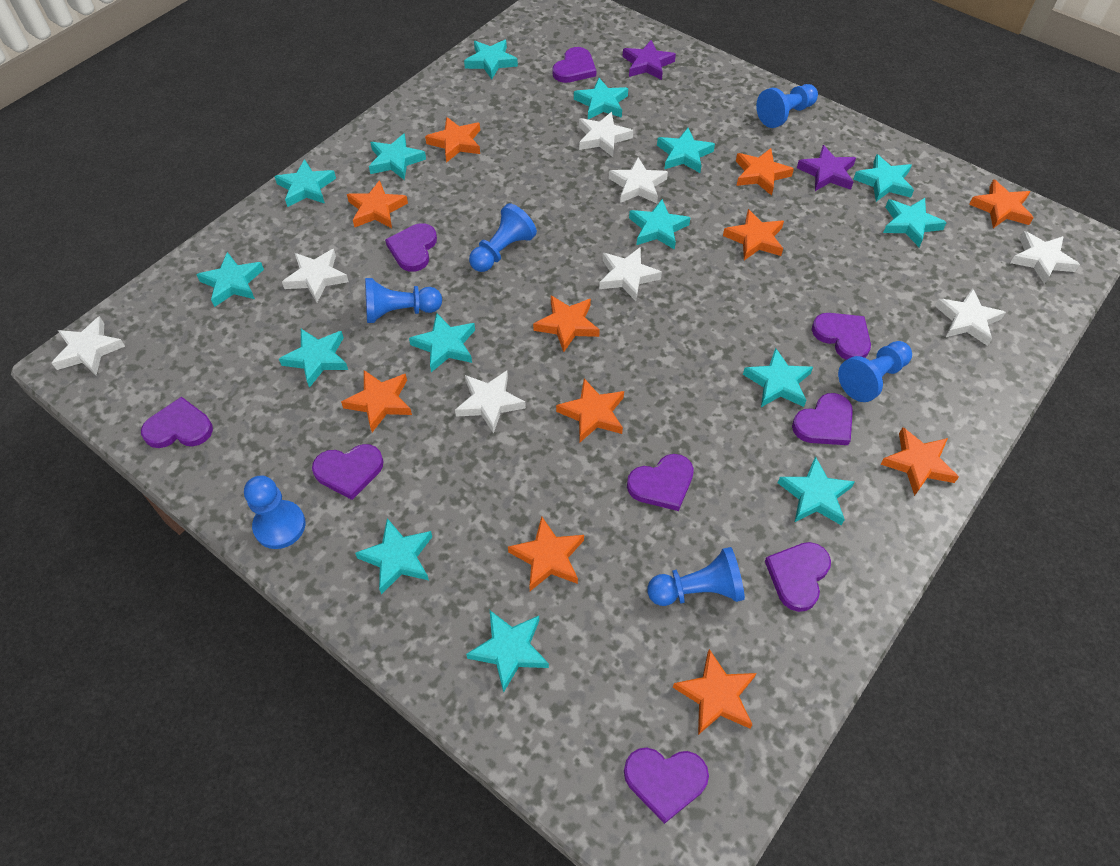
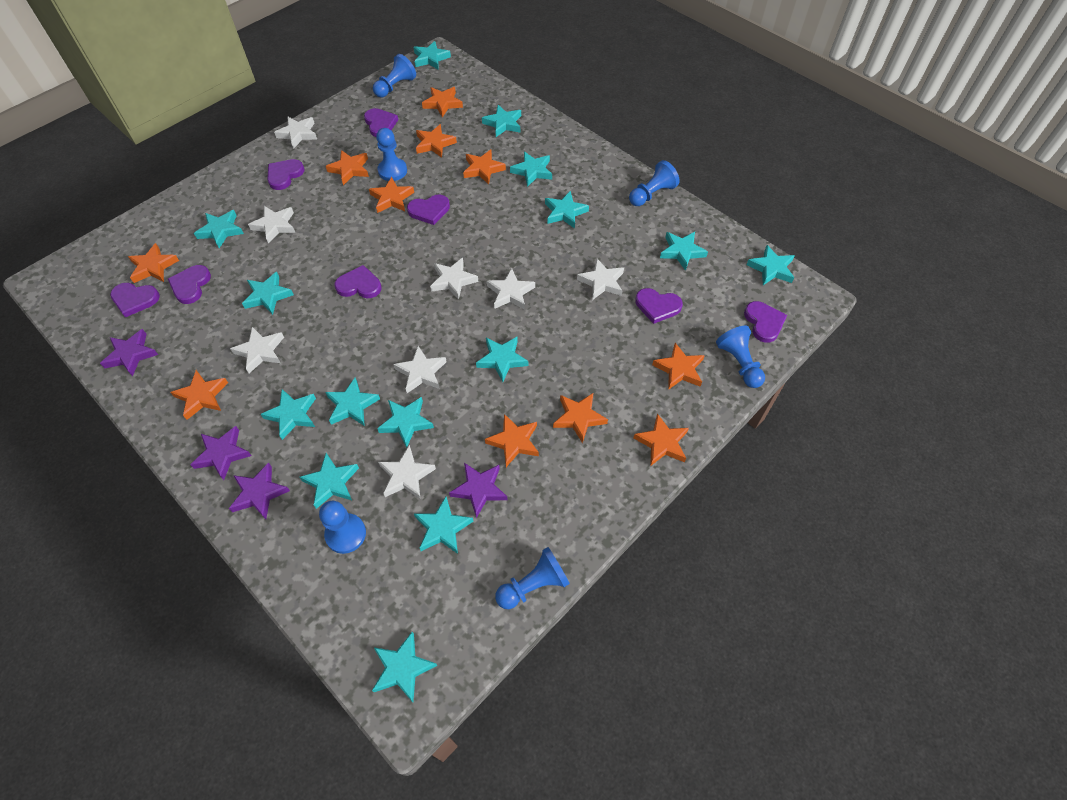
purple heart: [141,397,213,448] [312,444,383,500] [385,223,437,272] [553,47,597,83] [624,748,709,824] [627,454,694,511] [765,542,831,612] [792,393,853,445] [812,313,871,360] = 9 -> [110,283,160,317] [168,265,211,304] [267,159,305,190] [334,265,381,298] [364,108,398,137] [407,195,450,225] [635,288,683,324] [744,301,787,343] = 8
purple star: [623,40,676,80] [797,145,856,191] = 2 -> [100,329,158,376] [190,426,252,480] [229,463,290,519] [449,463,508,518] = 4

